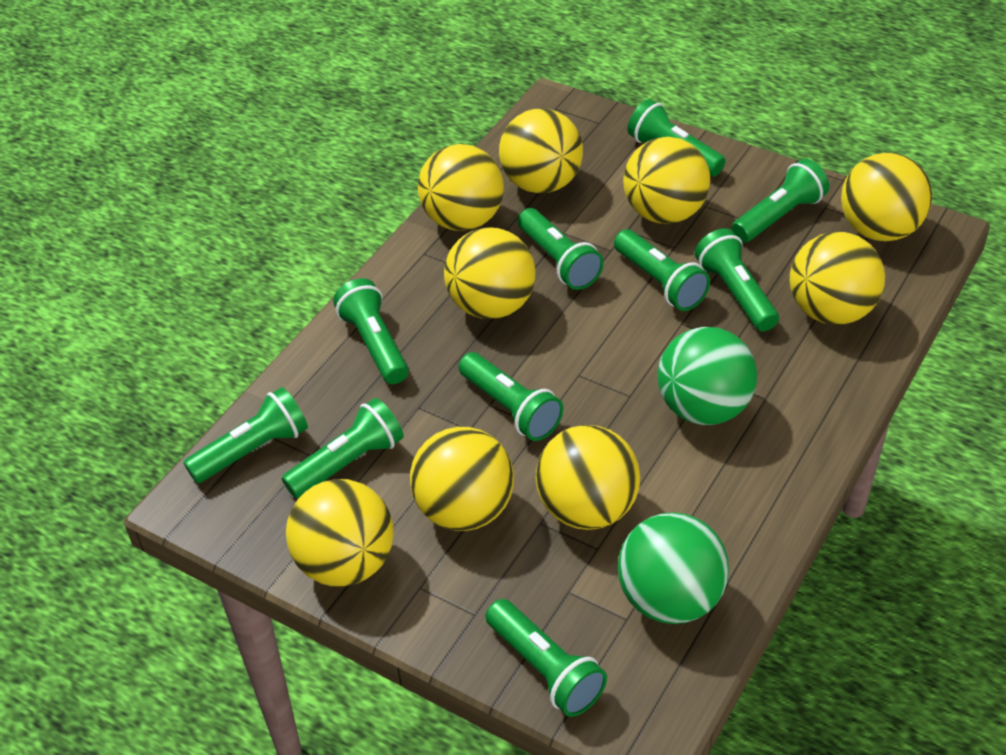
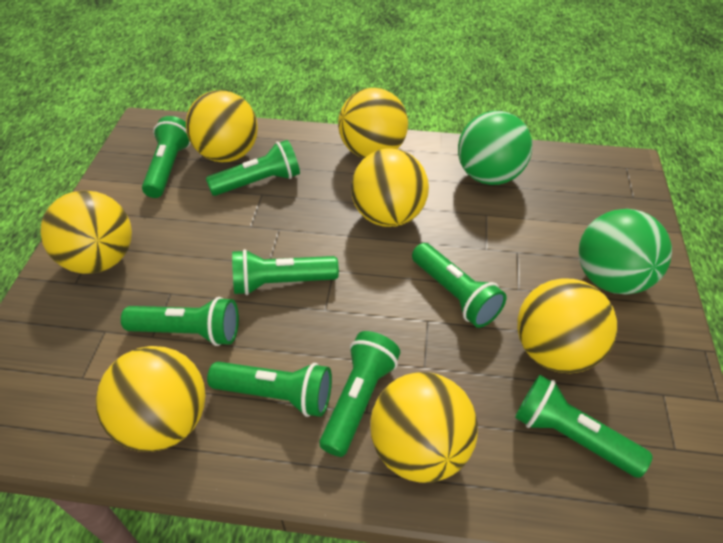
green flashlight: [183,387,308,483] [282,398,404,499] [333,278,409,384] [459,352,563,441] [485,599,607,717] [518,208,604,290] [614,229,710,311] [627,99,726,177] [695,228,779,331] [732,159,829,242] = 10 -> [121,297,239,346] [142,116,190,198] [206,140,300,196] [207,362,332,417] [232,249,339,295] [320,331,400,457] [412,243,507,328] [515,375,653,478] = 8
yellow ball: [286,479,394,586] [410,427,514,531] [418,144,504,231] [444,228,536,319] [499,109,583,193] [536,425,640,530] [623,137,710,224] [790,232,885,325] [841,152,932,241] = 9 -> [40,190,132,274] [96,346,206,452] [186,90,258,162] [338,88,408,158] [351,148,429,227] [370,372,478,483] [517,278,617,373] = 7

